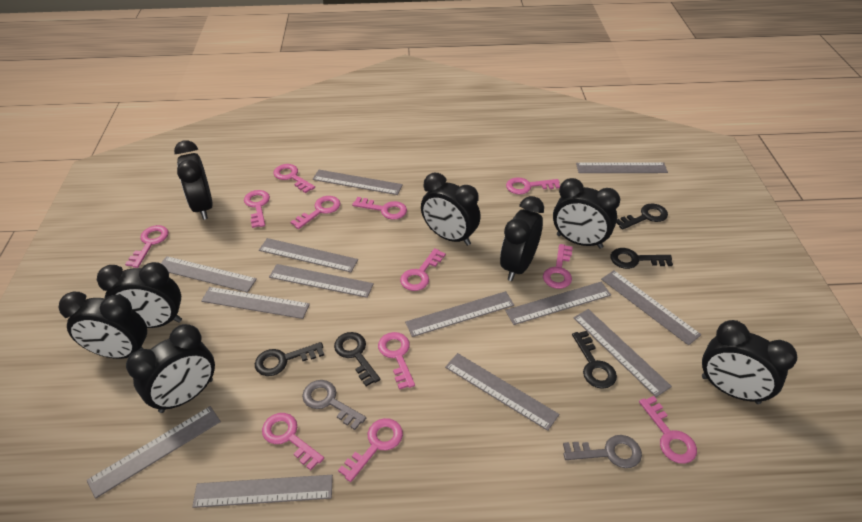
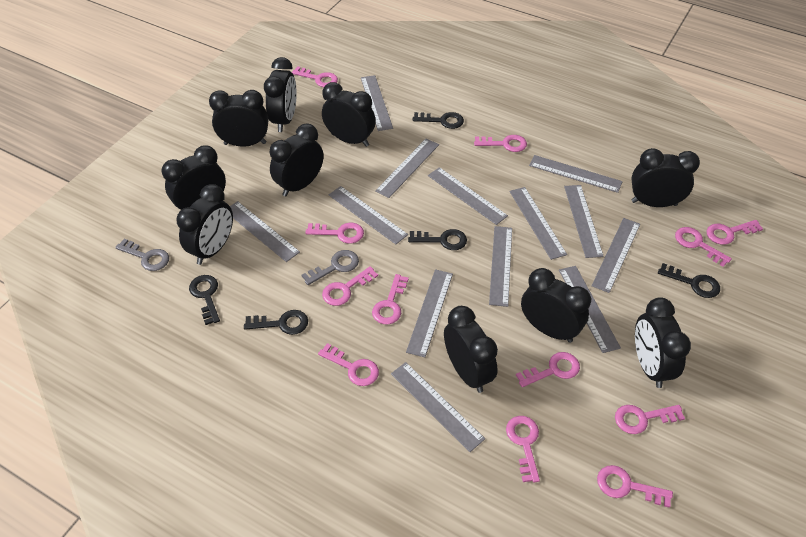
black clock: [58,292,147,359] [97,262,182,328] [126,324,215,413] [174,140,213,220] [421,173,481,246] [500,196,544,281] [553,178,620,249] [702,320,797,404] = 8 -> [162,145,226,210] [176,184,233,265] [209,90,268,147] [264,57,297,132] [269,123,324,196] [322,82,376,147] [444,306,498,393] [521,268,591,343] [631,148,700,207] [635,297,691,388] = 10

